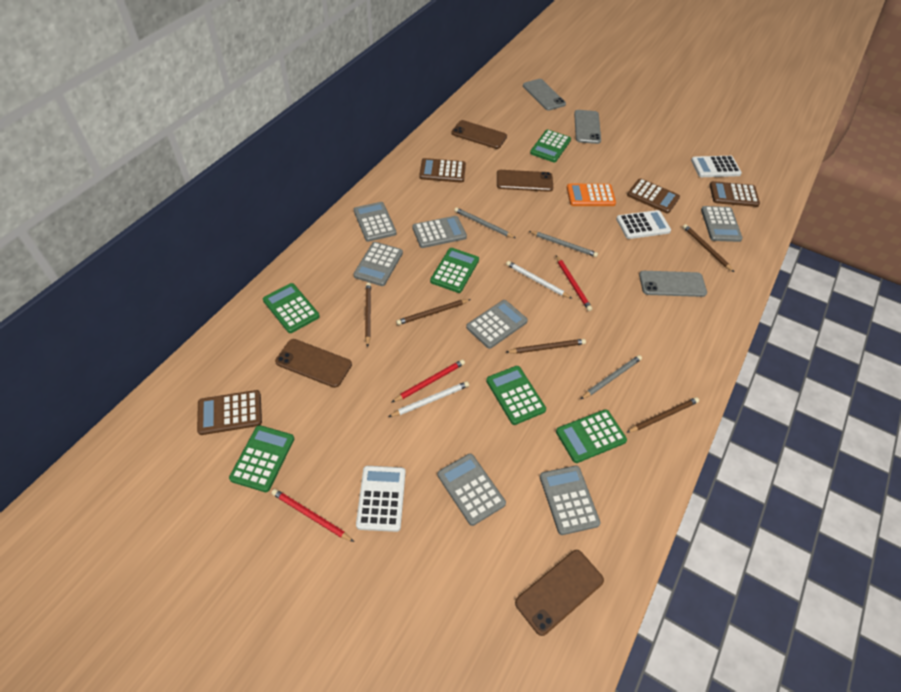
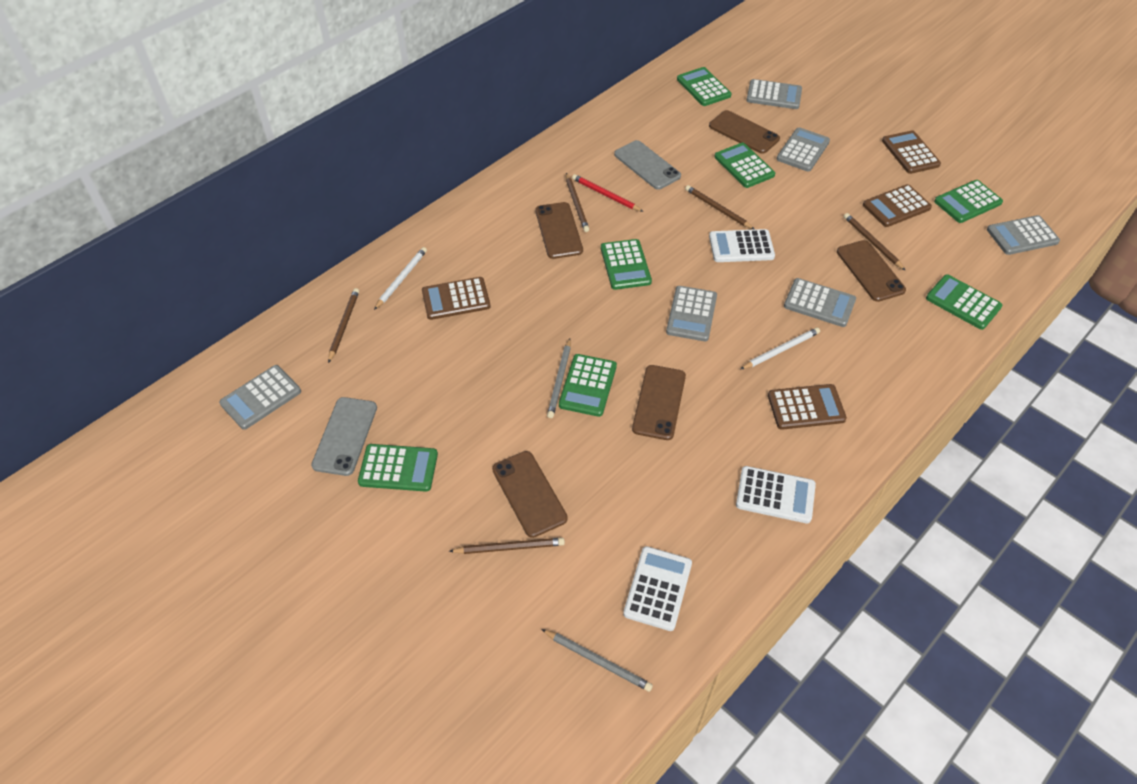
brown phone: [275,339,352,388] [452,120,507,149] [497,170,553,192] [515,550,604,636] = 4 -> [492,451,568,538] [535,202,583,259] [632,365,686,440] [709,110,780,154] [837,240,906,302] = 5
green calculator: [229,425,294,492] [263,283,320,333] [430,248,479,293] [486,366,546,425] [530,129,571,162] [556,409,627,463] = 6 -> [358,444,438,492] [559,354,617,417] [601,239,652,290] [677,67,731,106] [714,143,775,188] [926,274,1003,330] [934,180,1003,223] = 7
grey calculator: [353,242,403,286] [354,202,396,242] [412,216,467,248] [438,454,506,526] [466,300,528,349] [540,466,601,535] [701,206,743,242] = 7 -> [219,365,301,430] [666,286,717,341] [746,79,802,109] [777,127,830,172] [784,278,856,327] [987,215,1060,255] = 6
grey pencil: [454,207,516,238] [529,231,598,257] [581,355,642,399] = 3 -> [541,629,653,692] [547,338,571,418] = 2
grey phone: [523,79,566,111] [574,110,601,144] [639,271,707,297] = 3 -> [311,397,377,476] [614,140,681,190] = 2
orange calculator: [567,184,616,206] = 1 -> none = 0
red pencil: [271,489,354,542] [391,359,465,403] [556,255,592,311] = 3 -> [572,174,644,212] = 1

